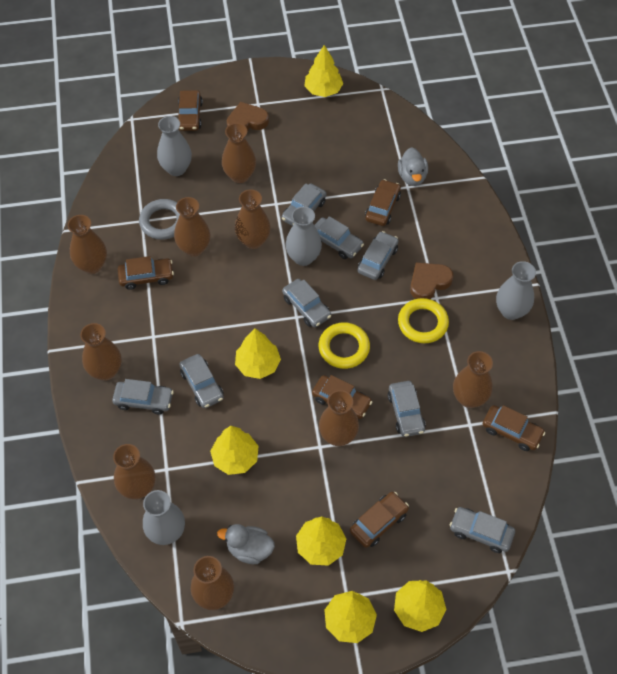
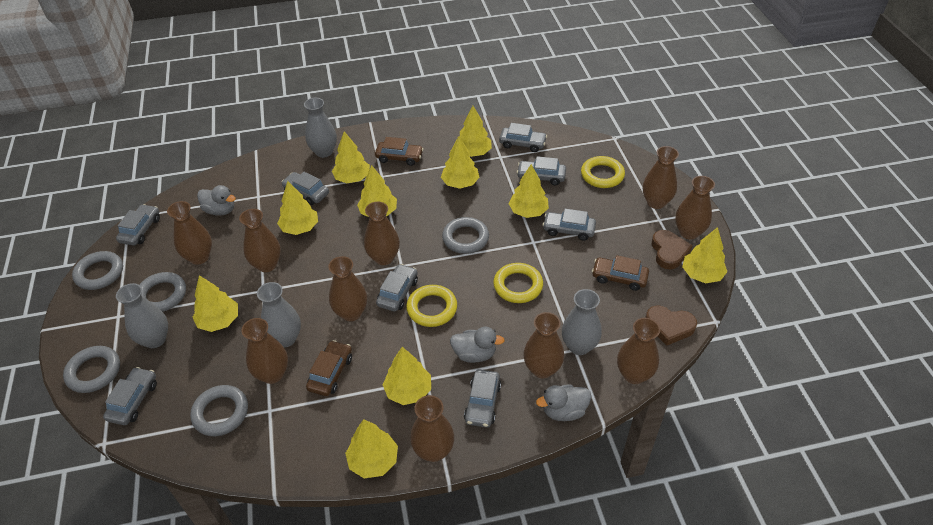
brown car: [118,256,174,290] [178,90,203,131] [312,375,372,419] [350,492,409,548] [365,179,401,226] [483,405,545,451] = 6 -> [306,340,352,396] [375,137,424,166] [592,255,649,291] = 3
brown vase: [67,215,107,274] [80,323,122,381] [113,444,155,499] [174,197,210,257] [191,556,234,610] [222,123,256,183] [235,189,271,249] [319,390,359,446] [453,351,493,408] = 9 -> [167,201,212,265] [239,209,281,272] [241,318,288,384] [328,256,367,321] [364,202,400,265] [410,395,454,462] [524,312,564,378] [617,318,660,384] [643,146,679,209] [675,176,715,239] = 10
grey duck: [217,524,275,564] [398,147,428,186] = 2 -> [197,185,236,216] [450,327,505,363] [536,385,591,421] = 3
grey ring: [139,199,180,240] = 1 -> [63,346,120,393] [72,251,123,290] [139,272,186,312] [190,385,248,436] [442,217,489,254] = 5
yellow ring: [319,322,370,369] [398,298,449,343] = 2 -> [406,285,457,327] [493,263,543,303] [581,156,625,188] = 3
yellow tree: [210,426,258,475] [235,328,281,379] [296,516,346,566] [304,45,343,97] [324,591,377,643] [394,580,446,632] = 6 -> [193,275,238,332] [277,181,318,235] [332,131,370,183] [345,419,398,478] [357,165,397,217] [383,347,431,405] [441,136,480,189] [460,106,492,157] [509,164,549,218] [682,227,727,283] = 10

